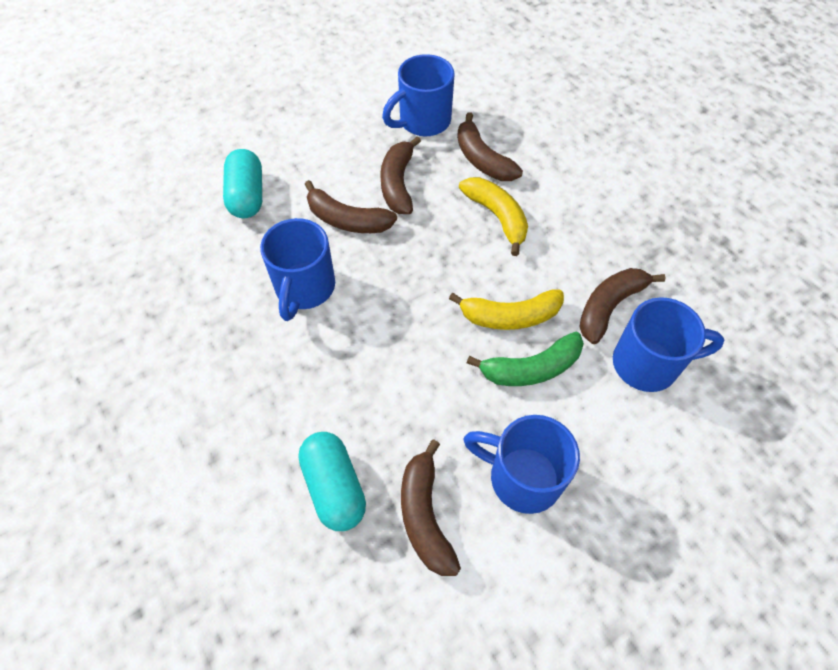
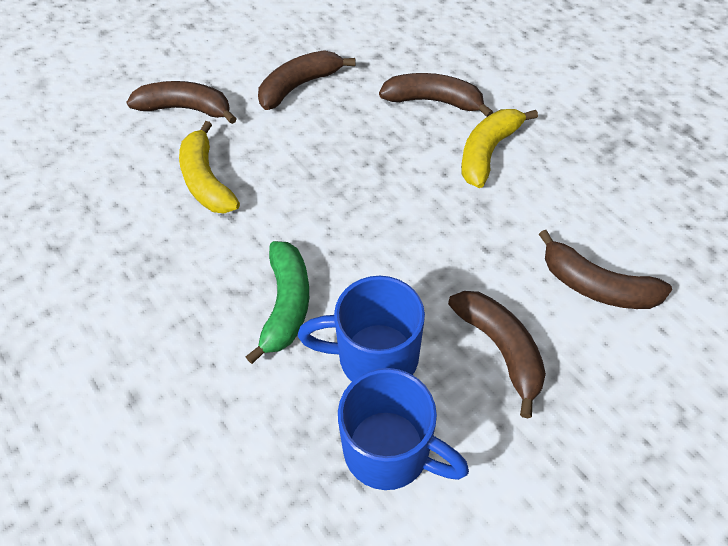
blue mug: [260,218,335,321] [382,54,455,136] [463,415,580,514] [613,297,724,392] = 4 -> [298,276,425,381] [338,368,469,490] = 2
turquoise capsule: [223,149,262,218] [298,432,366,531] = 2 -> none = 0

